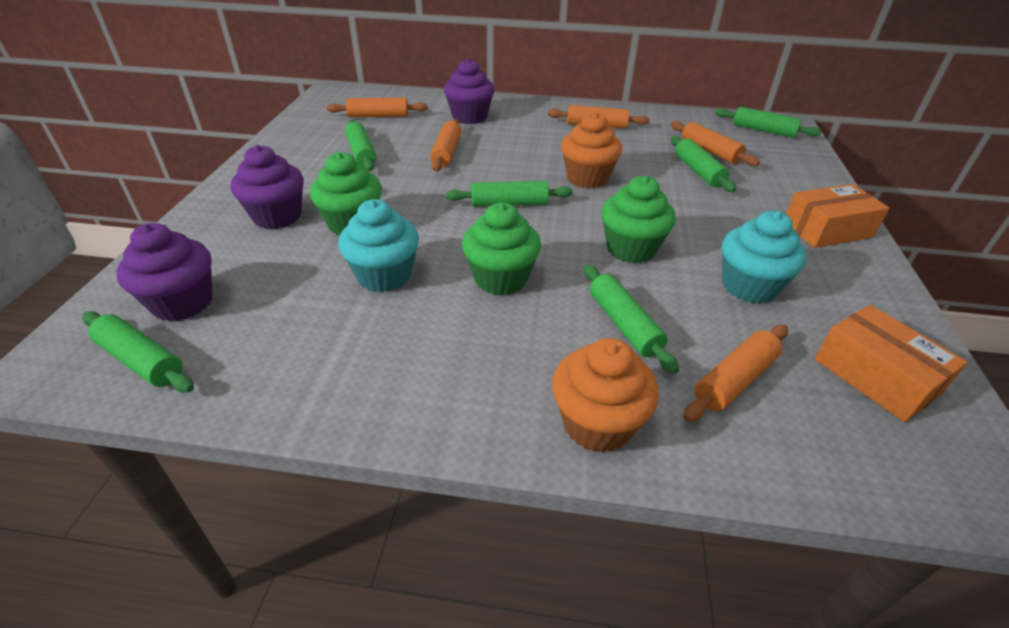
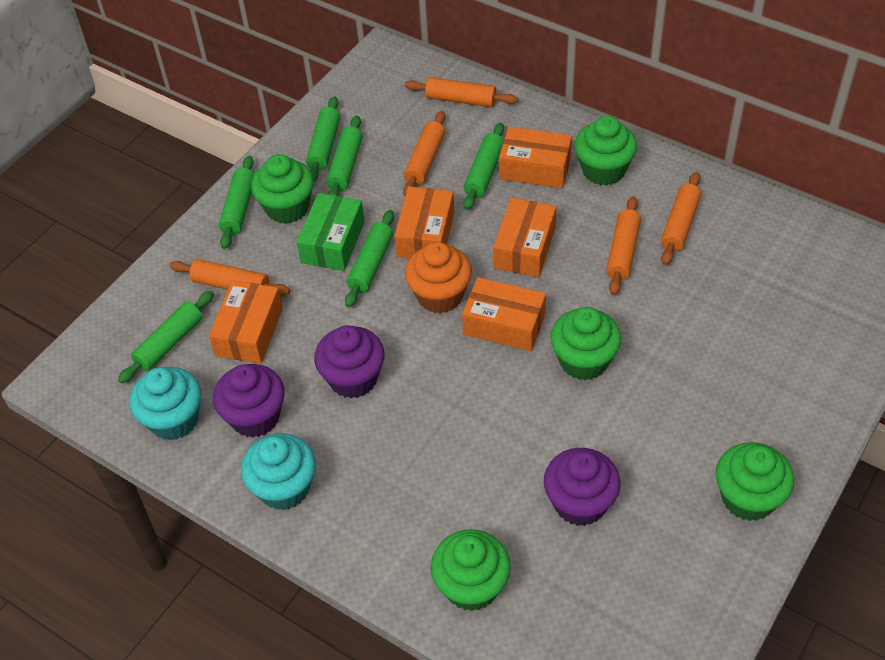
green box: none = 0 -> [296,193,365,271] = 1
green cupcake: [310,152,382,235] [462,202,541,296] [601,175,676,263] = 3 -> [251,154,314,224] [431,529,511,611] [550,307,621,380] [574,116,637,185] [716,442,794,521] = 5
orange box: [786,184,890,248] [814,305,968,422] = 2 -> [209,281,283,364] [395,186,454,259] [462,277,546,351] [493,198,556,277] [499,126,572,188] = 5
orange cupcake: [552,338,659,453] [561,112,622,188] = 2 -> [405,242,472,313] = 1

